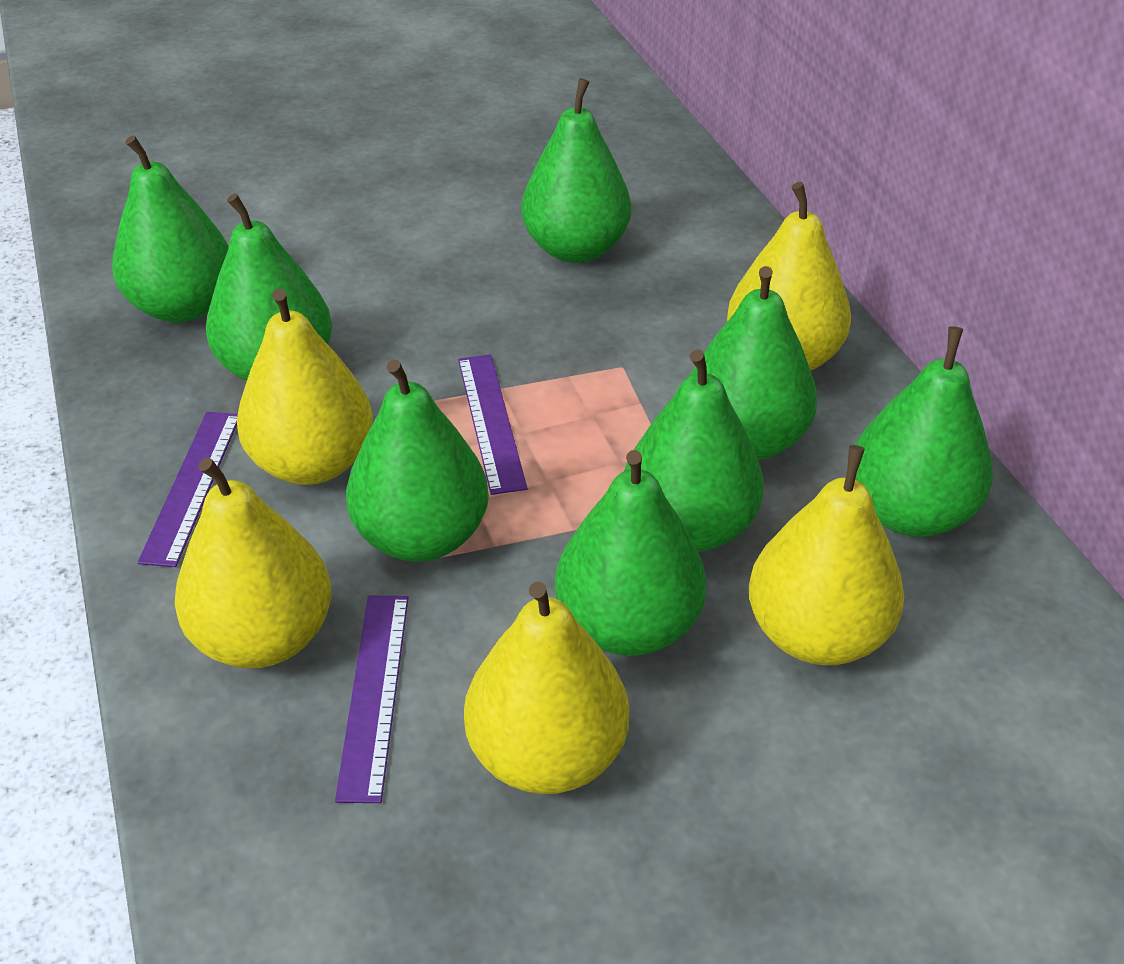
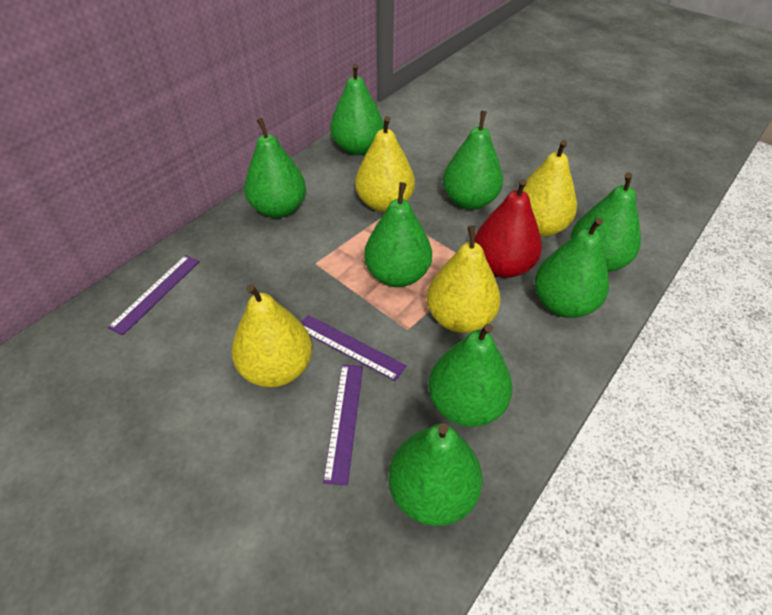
red pear: none = 0 -> [475,179,542,278] = 1
yellow pear: [175,457,331,668] [237,289,373,485] [464,582,629,794] [727,182,851,371] [749,445,904,665] = 5 -> [231,284,312,387] [355,116,415,212] [427,225,501,333] [523,140,577,237] = 4

